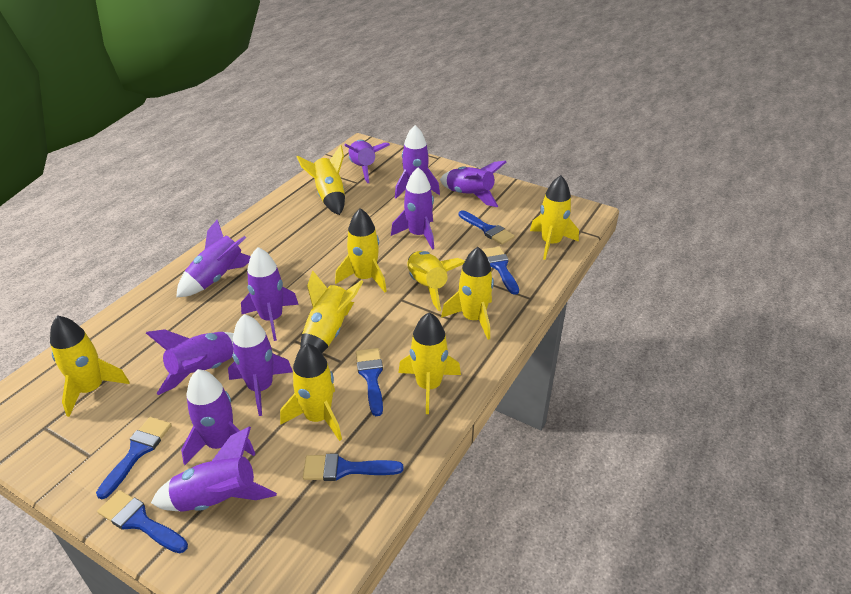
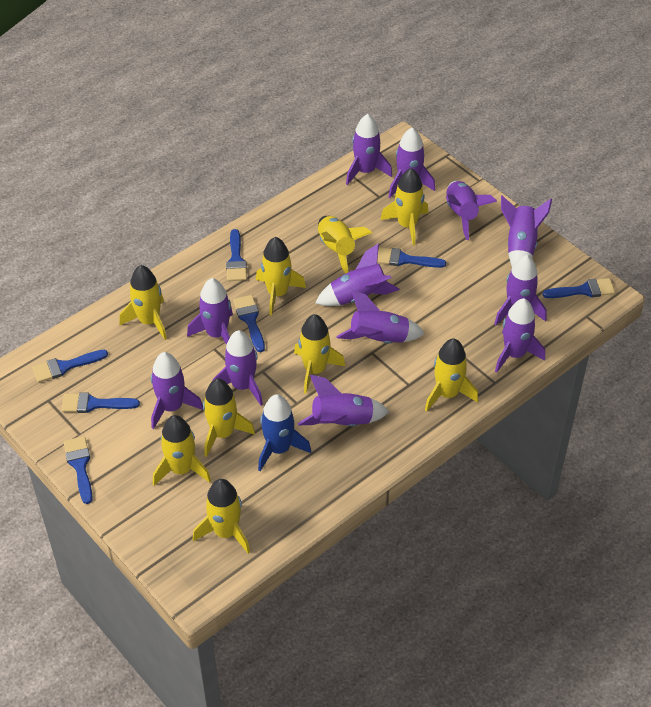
blue brush: [96,417,172,499] [97,490,188,554] [303,454,403,481] [356,348,383,416] [459,210,515,245] [482,246,519,295] = 6 -> [32,350,108,383] [61,393,140,413] [64,436,93,504] [226,229,247,281] [233,295,265,352] [377,247,446,268] [542,278,615,298] = 7
blue rocket: none = 0 -> [258,394,311,471] = 1
purple rocket: [146,329,234,395] [151,427,277,512] [176,220,251,297] [181,369,256,465] [228,314,293,416] [241,247,299,341] [344,140,390,183] [391,167,434,250] [395,125,440,198] [440,161,506,207] = 10 -> [151,352,203,429] [187,278,233,345] [213,330,263,405] [298,375,389,427] [316,243,400,306] [336,290,425,344] [346,114,392,185] [389,127,435,198] [446,181,497,240] [494,255,546,325] [495,298,545,373] [501,196,552,267] = 12

